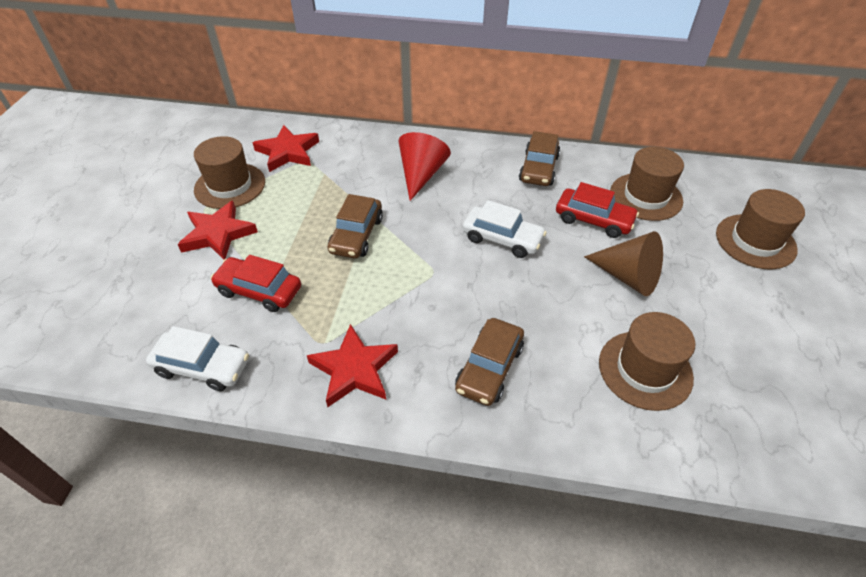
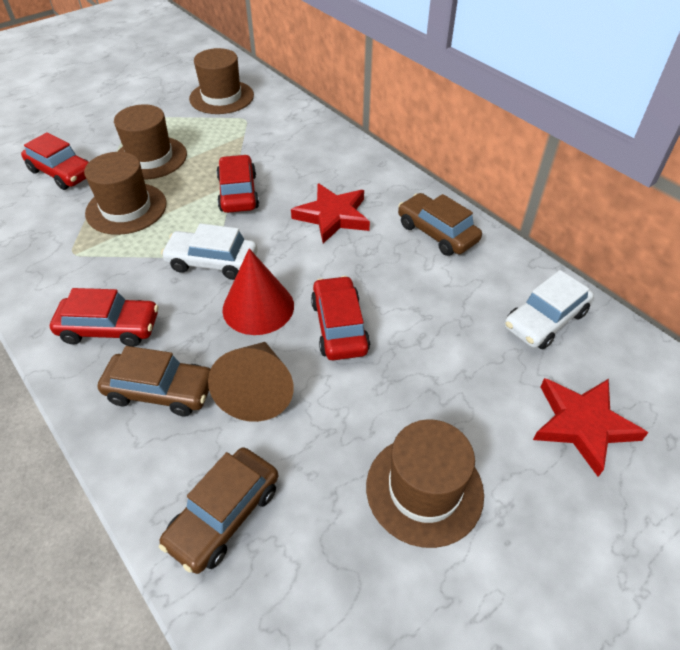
red car: [211,255,301,312] [556,182,639,238] = 2 -> [21,132,89,190] [50,288,158,347] [216,155,259,213] [311,276,370,360] = 4
red star: [178,201,258,260] [253,125,319,172] [307,324,398,407] = 3 -> [291,183,370,243] [533,378,648,477] = 2

